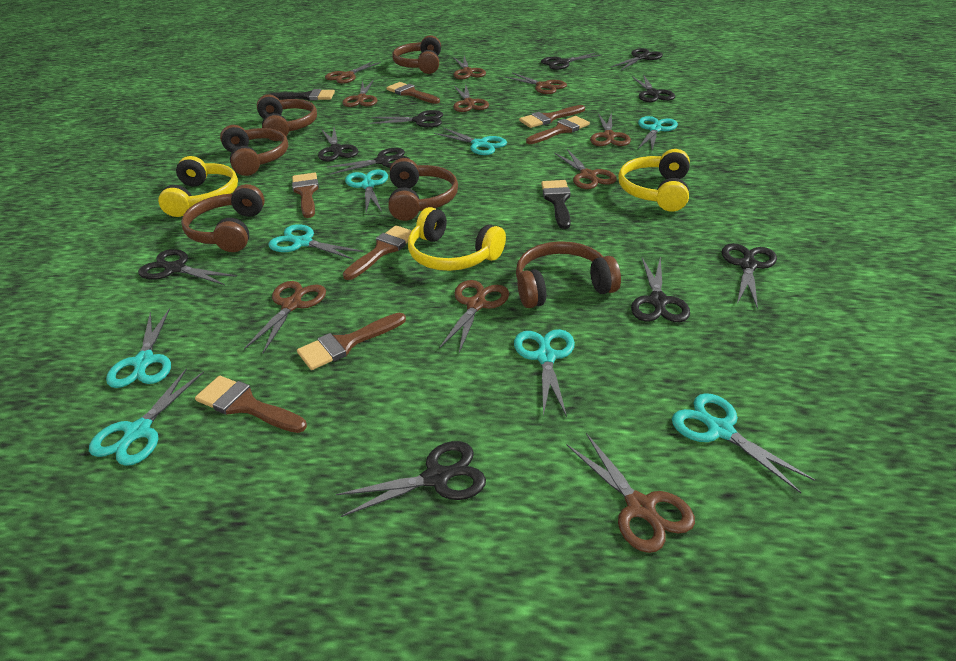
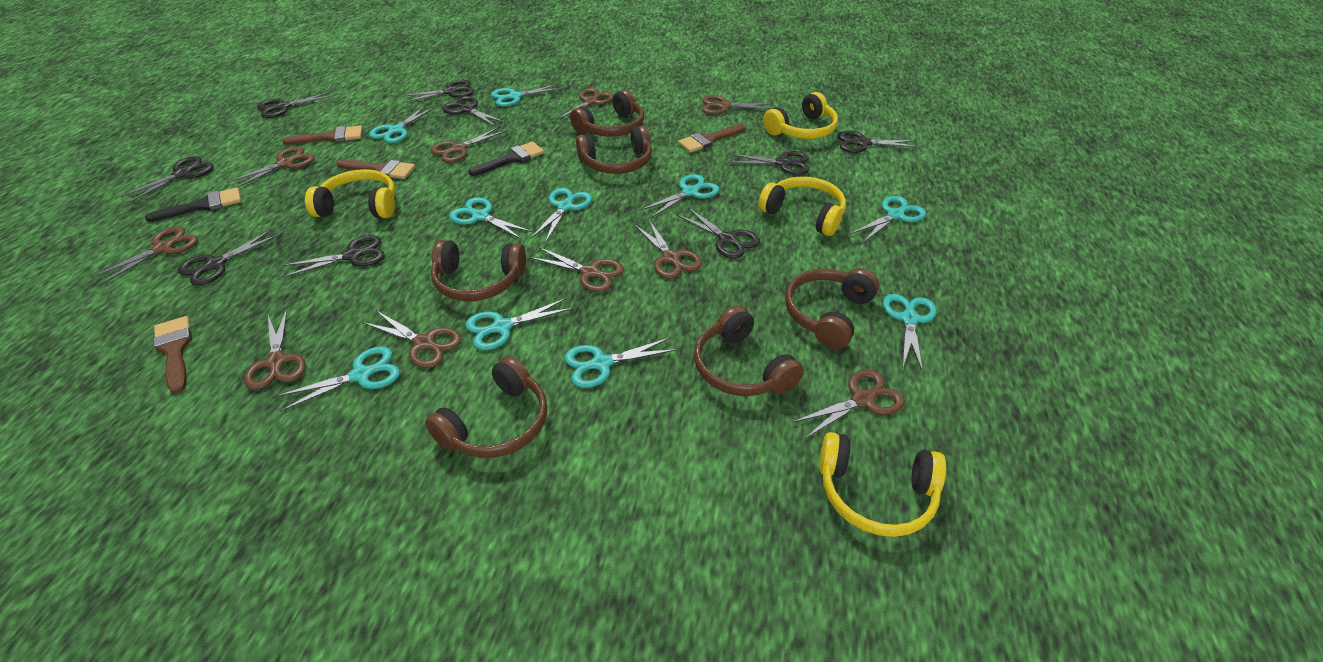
black scissors: [138,249,237,285] [318,127,358,161] [327,148,410,175] [336,441,486,517] [369,110,443,128] [541,53,602,70] [611,48,663,70] [631,256,690,322] [632,74,675,102] [722,243,777,309] = 10 -> [121,156,214,203] [178,229,281,286] [257,91,335,118] [282,235,385,277] [401,80,474,103] [442,96,505,126] [677,208,760,259] [728,151,809,175] [838,131,919,153] = 9
brown brush: [195,376,307,433] [292,173,319,218] [297,313,406,370] [343,225,412,280] [386,82,440,104] [519,105,585,128] [526,116,590,144] = 7 -> [153,316,192,394] [282,125,362,145] [336,159,415,179] [678,124,746,153] = 4
turquoise scissors: [89,368,204,466] [106,308,171,388] [268,224,363,259] [345,169,388,212] [434,128,507,155] [514,329,575,417] [638,116,678,150] [672,393,815,493] = 8 -> [277,346,400,412] [369,106,435,143] [449,197,532,239] [465,298,573,350] [491,84,563,107] [531,188,592,242] [564,338,677,388] [641,174,720,218] [851,196,926,243] [883,294,937,373] = 10
yellow headphones: [158,156,238,217] [408,207,506,271] [618,149,690,212] = 3 -> [305,169,395,218] [759,177,846,236] [763,92,838,139] [819,432,946,537] = 4

